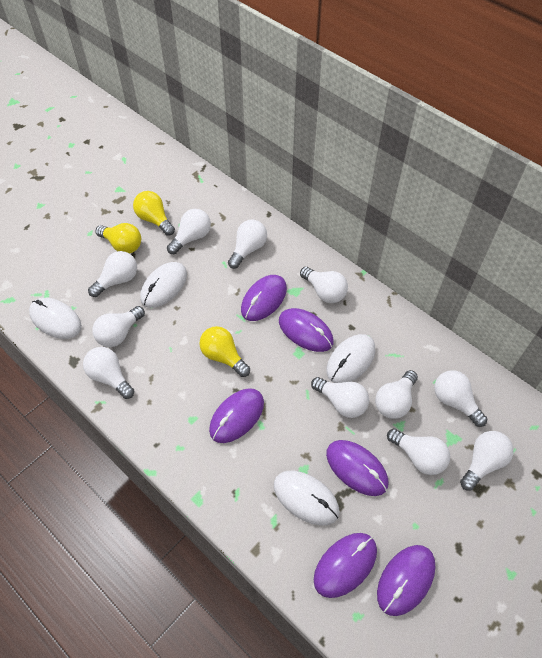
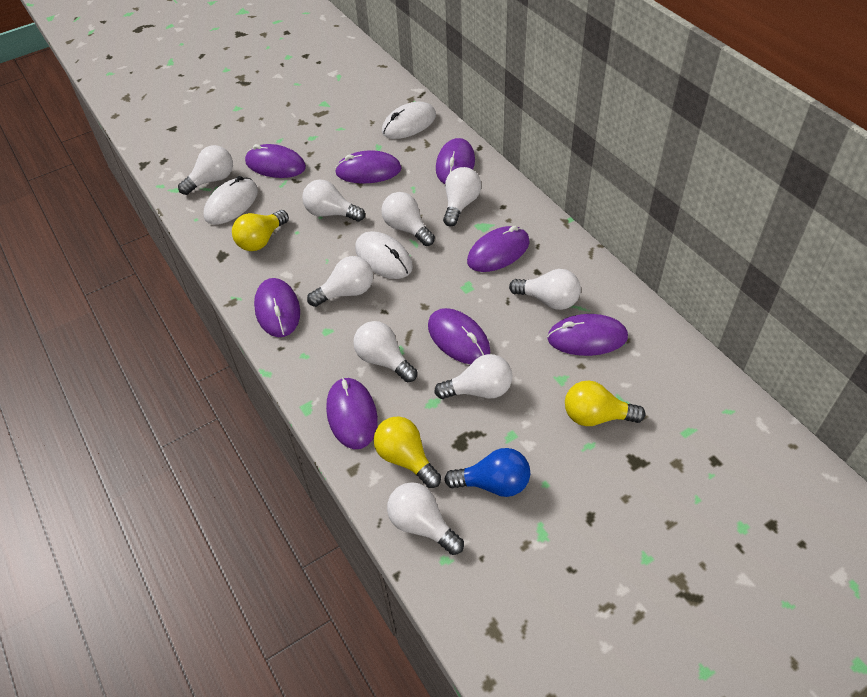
blue light bulb: none = 0 -> [444,448,530,497] = 1
purple mouse: [209,388,264,443] [241,275,287,321] [279,308,334,352] [314,533,377,598] [326,440,388,496] [377,545,436,616] = 6 -> [245,144,306,178] [254,278,300,337] [326,377,378,449] [335,150,402,183] [428,308,490,364] [436,138,475,184] [467,226,530,272] [547,314,628,356] = 8
white light bulb: [83,347,134,399] [88,251,137,297] [92,306,145,347] [167,209,211,254] [228,220,267,269] [300,267,348,303] [311,377,369,418] [375,370,418,419] [387,429,450,475] [434,370,487,427] [460,431,514,490] = 11 -> [178,145,233,195] [302,180,365,222] [307,256,373,307] [353,321,417,382] [381,192,435,246] [387,482,464,555] [434,354,512,399] [443,167,481,227] [509,269,581,310] = 9
white mouse: [29,298,82,339] [140,262,187,308] [274,471,340,526] [326,334,375,383] = 4 -> [204,176,258,225] [355,231,413,279] [382,101,436,139] = 3

